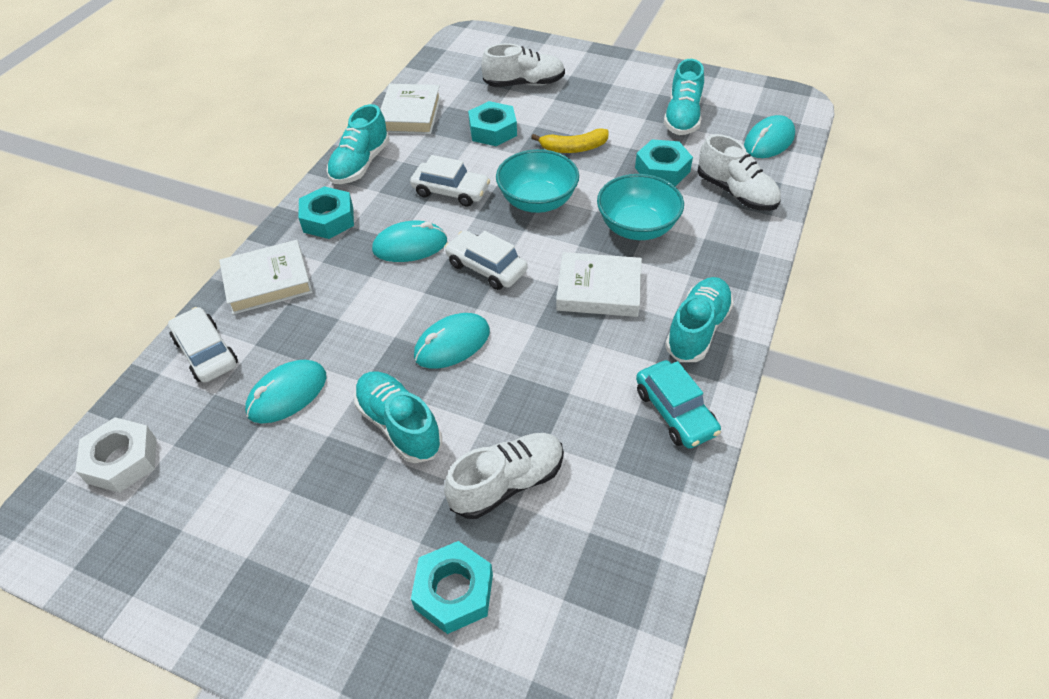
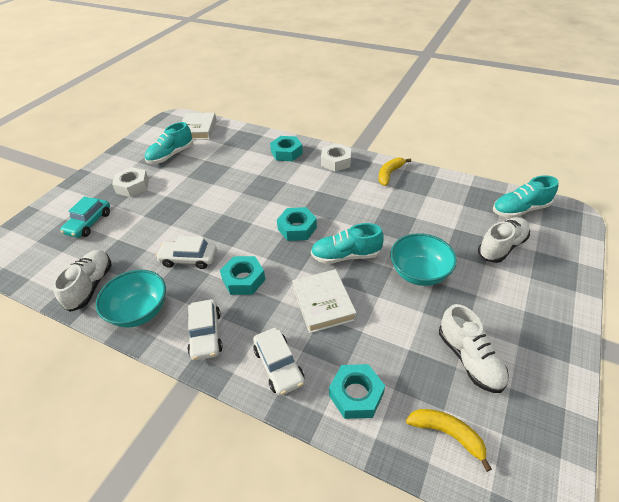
turquoise mouse: [245,360,326,423] [372,221,447,262] [414,313,490,369] [744,115,795,158] = 4 -> none = 0
turquoise shoe: [327,104,390,184] [354,371,442,463] [664,59,704,135] [665,277,734,362] = 4 -> [145,122,193,164] [311,223,384,264] [493,175,559,218] = 3
white book: [219,240,313,315] [380,84,441,134] [556,252,642,317] = 3 -> [182,112,216,140] [292,269,357,333] = 2
white nut: [75,417,157,493] = 1 -> [112,167,149,197] [321,143,351,172] = 2
yellow banana: [531,128,609,153] = 1 -> [378,158,411,186] [406,409,492,472] = 2

